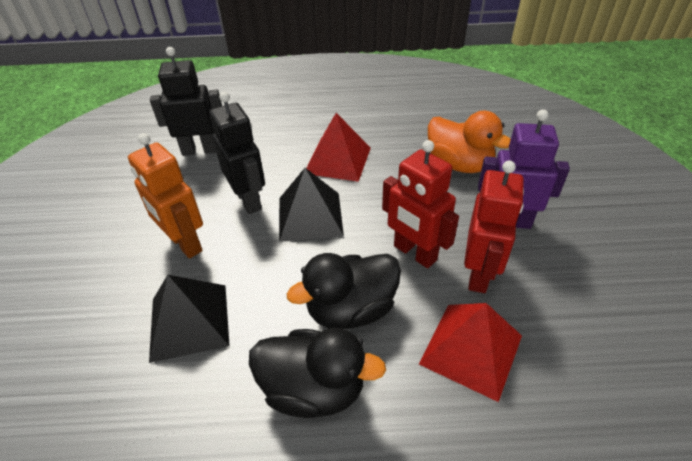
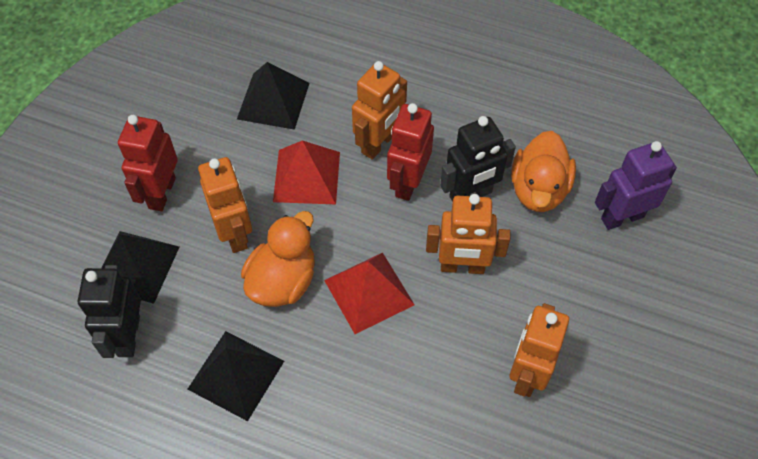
black duck: [249,328,386,418] [287,253,401,329] = 2 -> none = 0
black pyramid: [149,275,230,363] [279,168,344,242] = 2 -> [102,231,179,304] [188,331,284,421] [237,62,310,130] = 3
orange duck: [428,111,511,173] = 1 -> [241,211,315,307] [511,131,576,212] = 2
orange robot: [128,133,203,259] = 1 -> [198,157,252,253] [352,61,407,160] [426,194,510,274] [509,303,569,397] = 4

